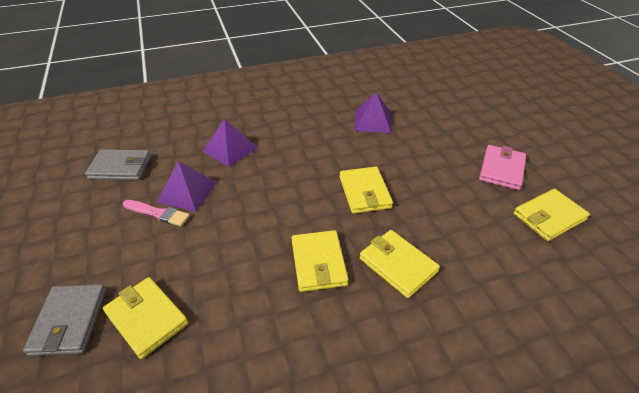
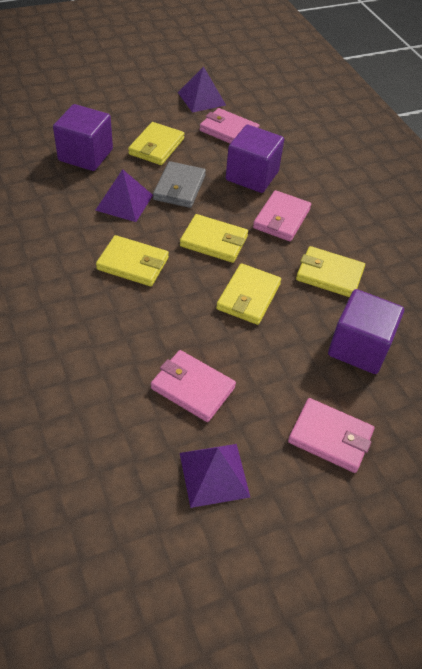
grey wallet: [23,284,106,356] [85,149,151,180] = 2 -> [153,161,206,208] = 1
pink brush: [123,200,190,227] = 1 -> none = 0
pink wallet: [479,145,526,190] = 1 -> [151,350,236,422] [200,108,259,143] [253,190,311,241] [288,398,374,473] = 4
purple cube: none = 0 -> [53,104,113,171] [226,125,284,193] [328,289,404,374] = 3

